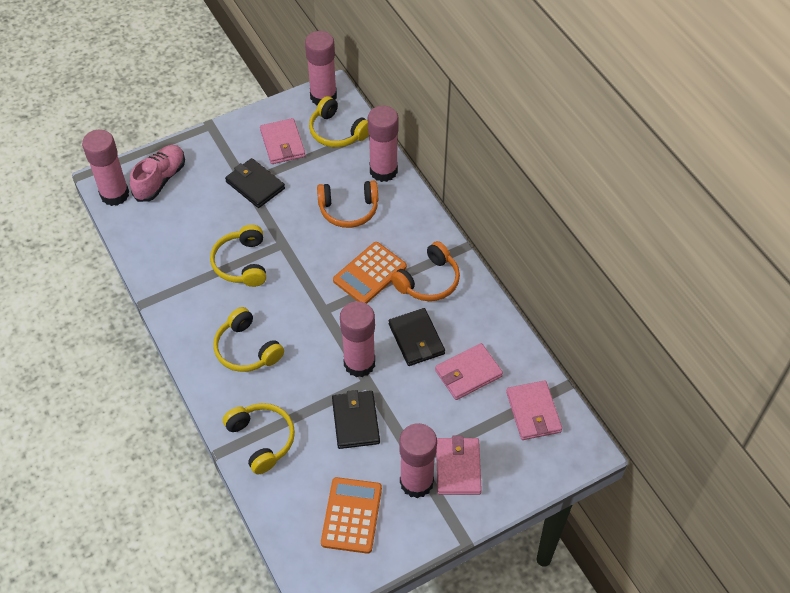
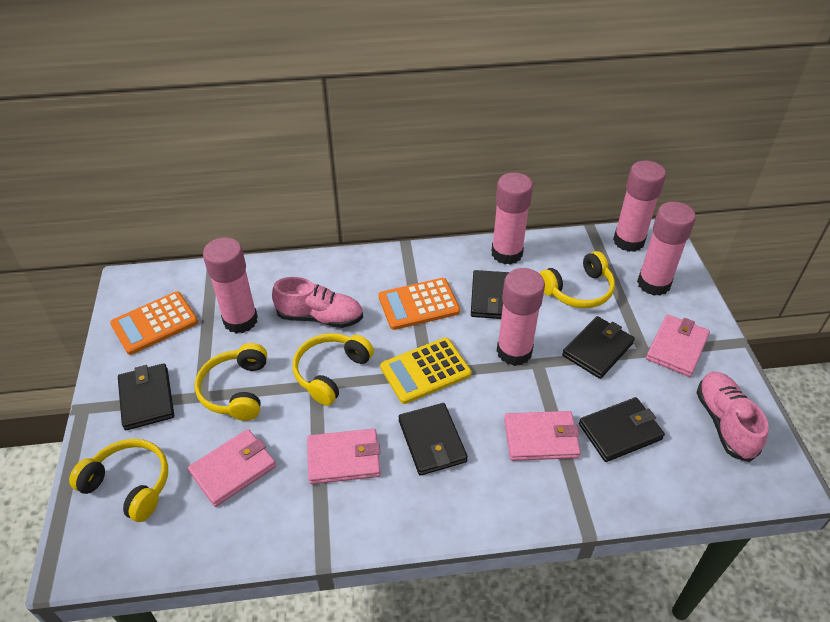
black wallet: [225,158,285,208] [332,390,380,449] [389,308,445,366] = 3 -> [118,363,174,430] [399,403,468,475] [471,270,509,319] [562,316,635,379] [579,397,665,462] = 5
orange headphones: [317,181,378,228] [391,241,460,301] = 2 -> none = 0
pink shoe: [130,145,185,202] = 1 -> [272,277,363,328] [697,372,769,462] = 2
yellow calculator: none = 0 -> [380,337,472,404] = 1

